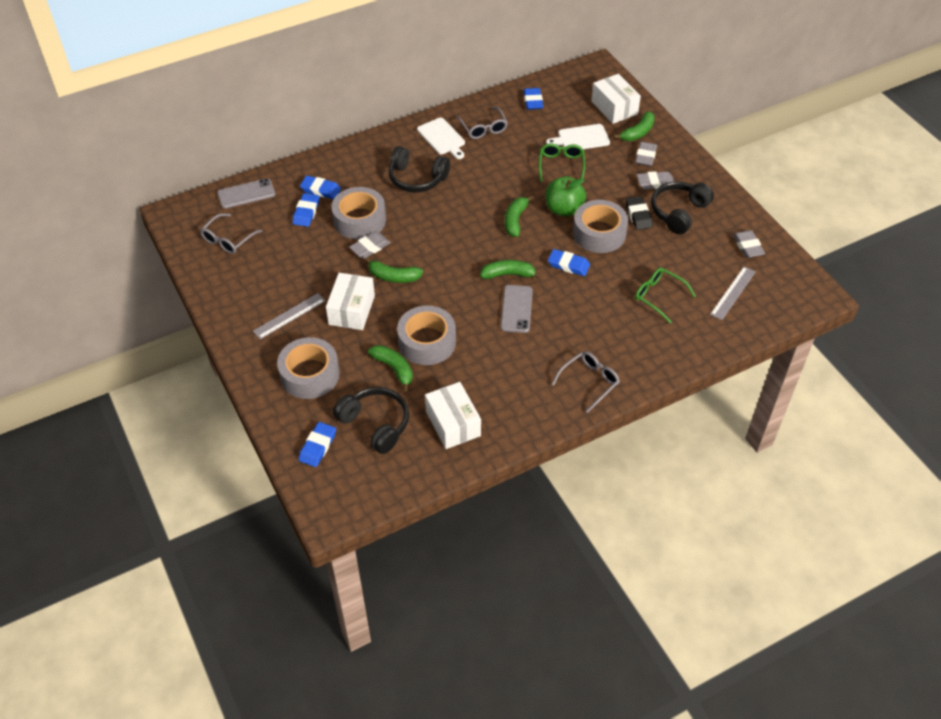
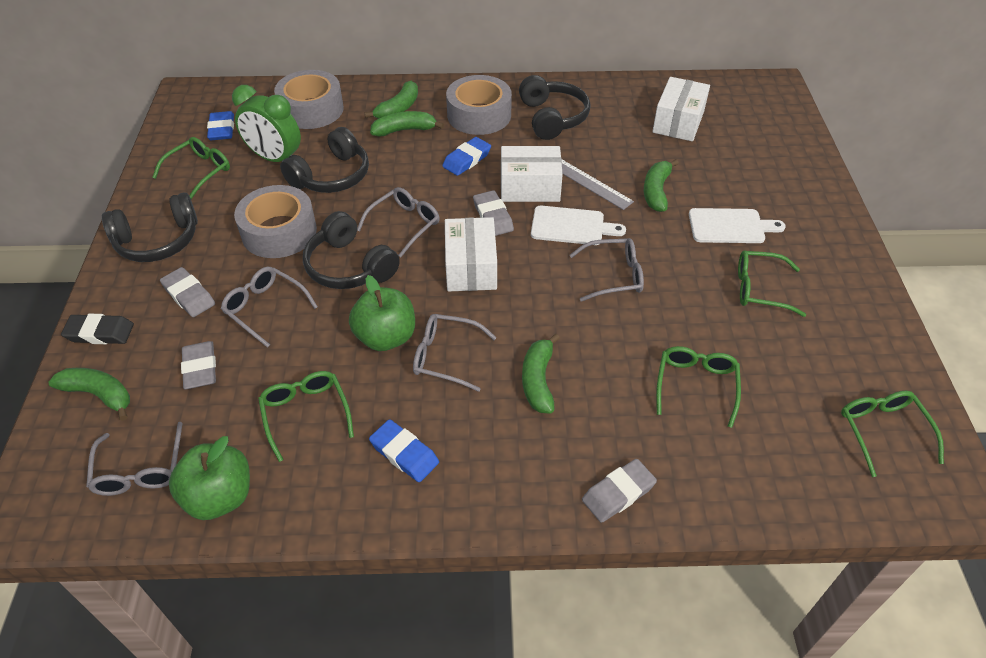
black headphones: [333,387,409,454] [389,146,450,193] [651,182,714,234] = 3 -> [102,193,198,262] [280,127,369,193] [303,211,400,289] [519,75,590,140] = 4
blue eraser: [293,193,319,227] [299,422,336,467] [300,176,341,199] [524,88,543,110] [548,249,590,276] = 5 -> [207,111,234,140] [369,419,439,482] [442,137,491,176] = 3
green apple: [546,176,586,217] = 1 -> [169,436,250,520] [349,275,415,351] = 2
green clock: none = 0 -> [232,85,301,162] = 1
green glasses: [539,143,585,184] [635,267,696,323] = 2 -> [152,137,230,199] [258,371,354,462] [656,346,741,428] [738,250,806,317] [841,391,944,477] = 5
grey glasses: [200,213,262,254] [456,107,508,139] [552,351,620,413] = 3 -> [86,422,183,496] [221,267,318,348] [357,187,440,257] [413,314,497,392] [570,238,644,302] = 5
grey phone: [217,178,275,209] [501,285,533,333] = 2 -> none = 0
grey ruler: [253,293,325,339] [710,267,756,320] = 2 -> [562,160,634,210] = 1
grey tape: [277,337,340,399] [331,187,386,240] [397,306,456,365] [573,200,628,253] = 4 -> [234,185,317,258] [274,70,344,129] [446,75,512,135] = 3

